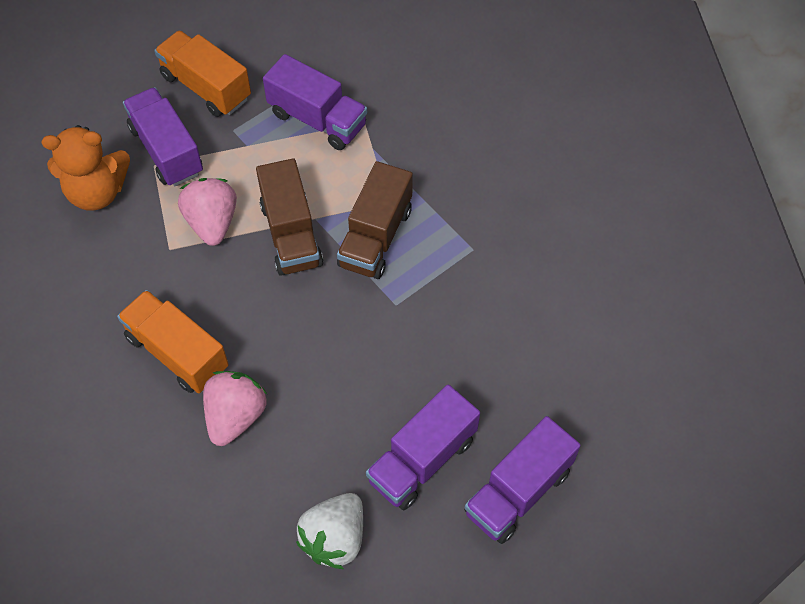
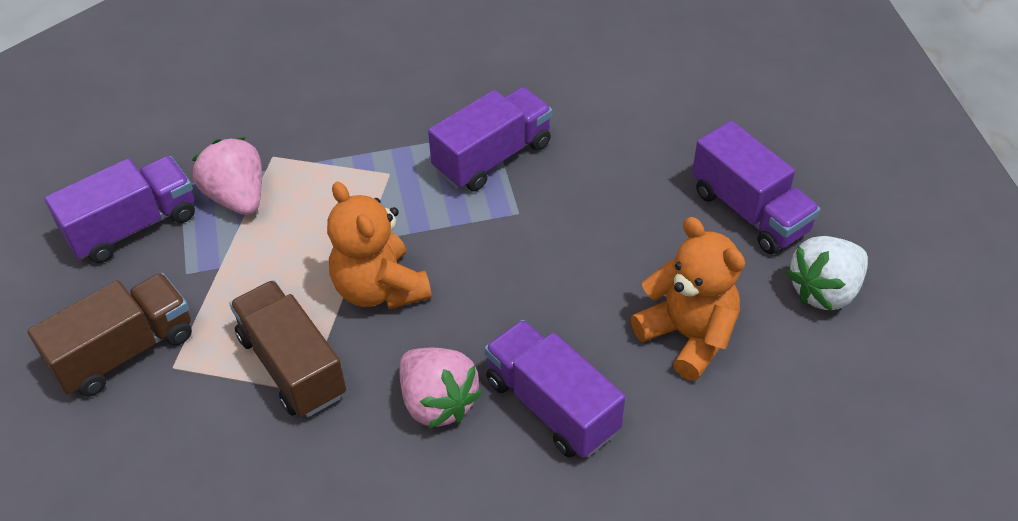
orange teddy bear: [42,125,130,211] = 1 -> [327,182,432,309] [631,217,745,381] = 2
orange truck: [117,290,229,393] [154,30,251,117] = 2 -> none = 0

